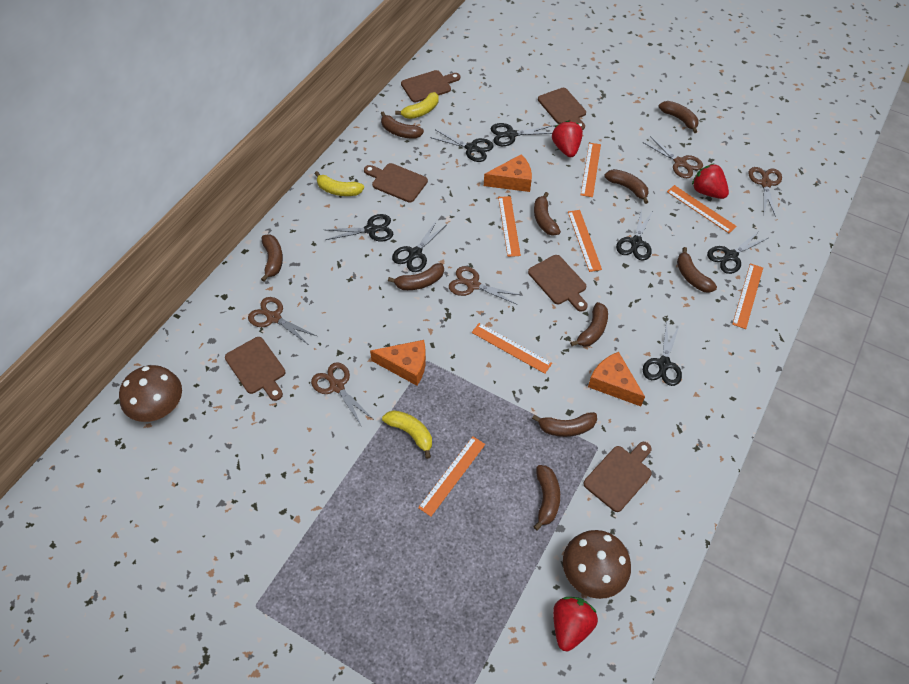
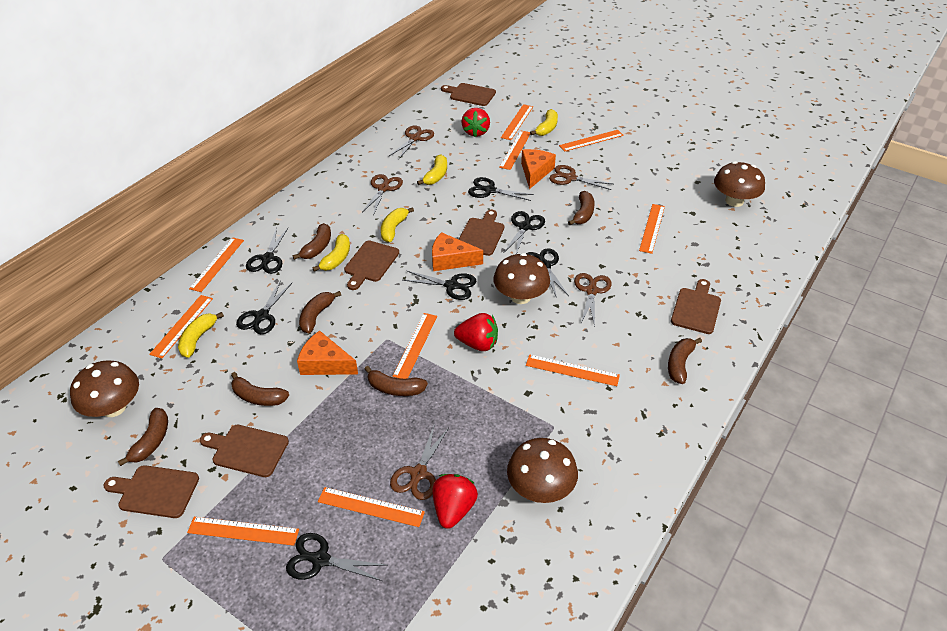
brown banana: [261,234,283,282] [380,111,424,139] [388,263,444,290] [532,412,597,437] [534,192,561,236] [534,465,560,531] [570,302,608,347] [604,169,649,204] [659,101,699,133] [677,247,717,293] = 10 -> [118,408,168,466] [231,372,289,406] [293,223,331,260] [299,291,341,333] [365,366,428,396] [568,191,595,225] [668,338,702,384] = 7
brown mushroom: [119,365,182,422] [563,530,631,599] = 2 -> [70,360,139,417] [493,253,550,304] [507,438,578,503] [714,161,765,207] = 4
orange ruler: [418,437,485,517] [472,323,552,374] [498,196,521,257] [568,210,602,272] [581,143,601,197] [667,185,737,233] [732,263,763,329] = 7 -> [149,295,213,359] [187,517,299,546] [189,237,244,292] [318,487,425,527] [392,313,437,379] [499,130,530,170] [501,104,533,140] [526,354,620,386] [559,130,624,152] [639,204,665,254] = 10
yellow banana: [315,171,364,196] [382,410,432,459] [395,92,438,119] = 3 -> [178,312,224,358] [312,234,350,272] [381,207,414,242] [417,154,447,185] [530,109,558,136] = 5

